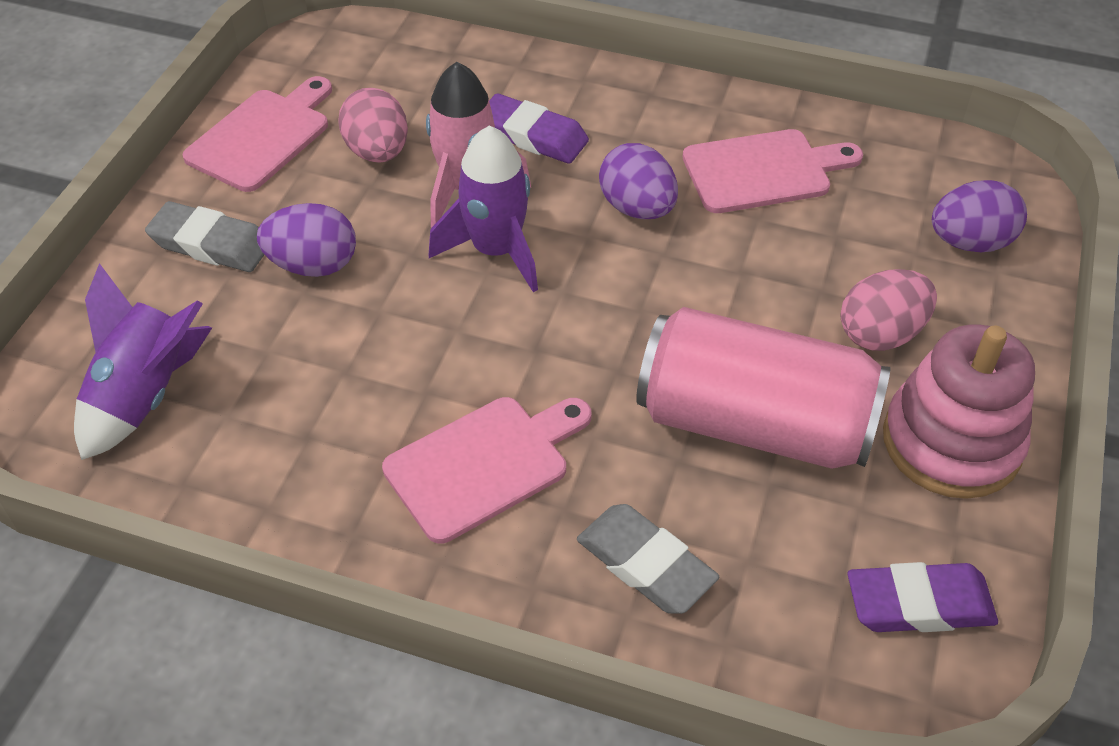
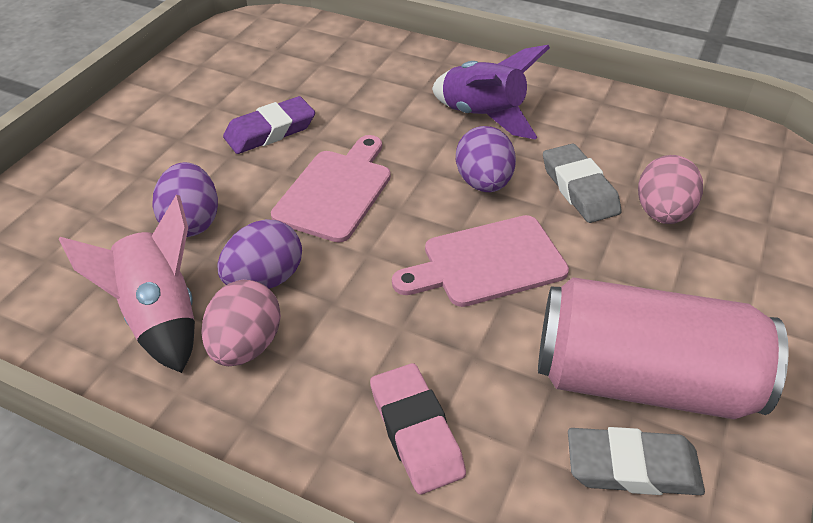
pink cutting board: [183,76,332,192] [382,397,591,544] [683,129,863,213] = 3 -> [271,135,391,243] [392,215,569,307] = 2
pink eraser: none = 0 -> [370,363,466,494] = 1
pink stacking toy: [883,324,1035,499] = 1 -> none = 0
purple eraser: [489,93,589,164] [847,562,998,632] = 2 -> [223,96,315,154] = 1
purple rocket: [74,263,212,460] [429,125,538,292] = 2 -> [432,45,550,139] = 1

